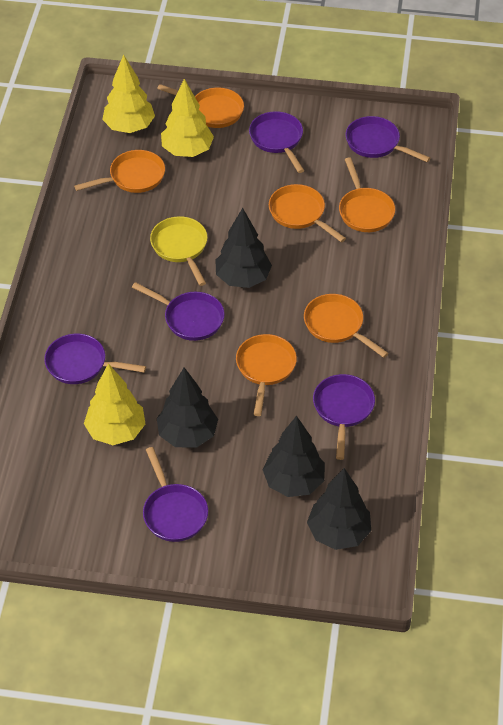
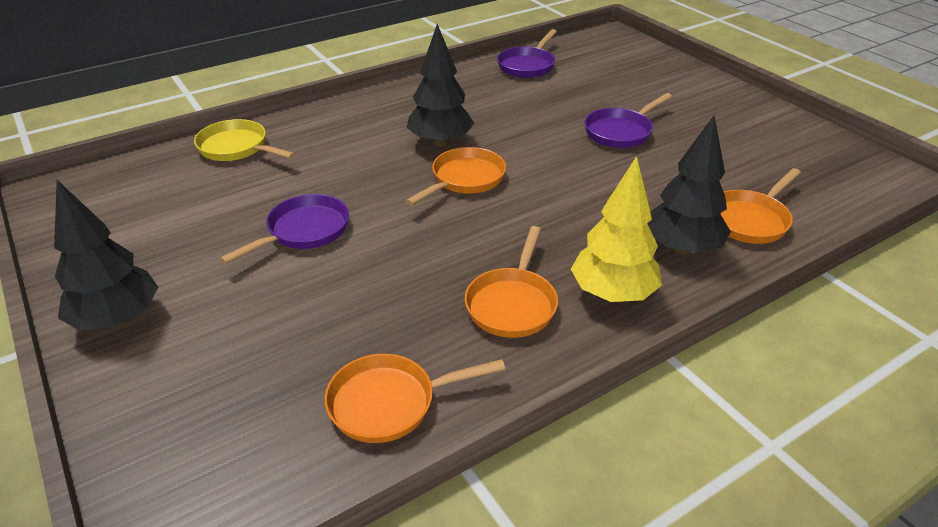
black tree: [157,367,218,448] [215,208,272,288] [262,416,325,497] [307,468,371,550] = 4 -> [54,180,158,331] [407,24,475,147] [647,116,731,255] = 3
orange pan: [74,150,165,193] [157,84,244,128] [236,334,297,416] [269,184,346,242] [304,294,389,358] [339,157,395,232] = 6 -> [324,354,505,443] [406,147,506,206] [465,226,558,338] [720,168,801,244] = 4
purple pan: [44,334,146,384] [132,282,225,341] [143,447,208,542] [249,111,304,173] [313,374,375,460] [346,116,430,162] = 6 -> [220,194,349,264] [497,29,557,78] [584,93,672,148] = 3
yellow tree: [84,364,145,445] [102,55,155,133] [161,79,214,157] = 3 -> [571,156,662,302] = 1

